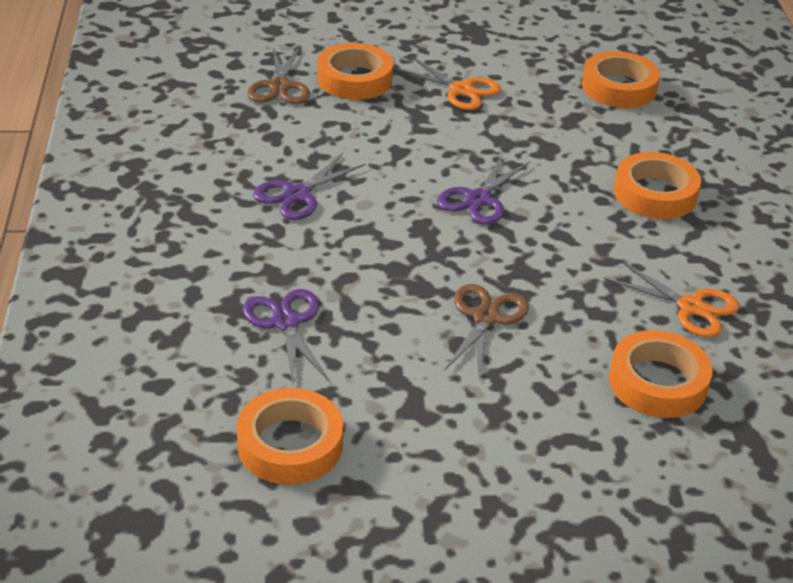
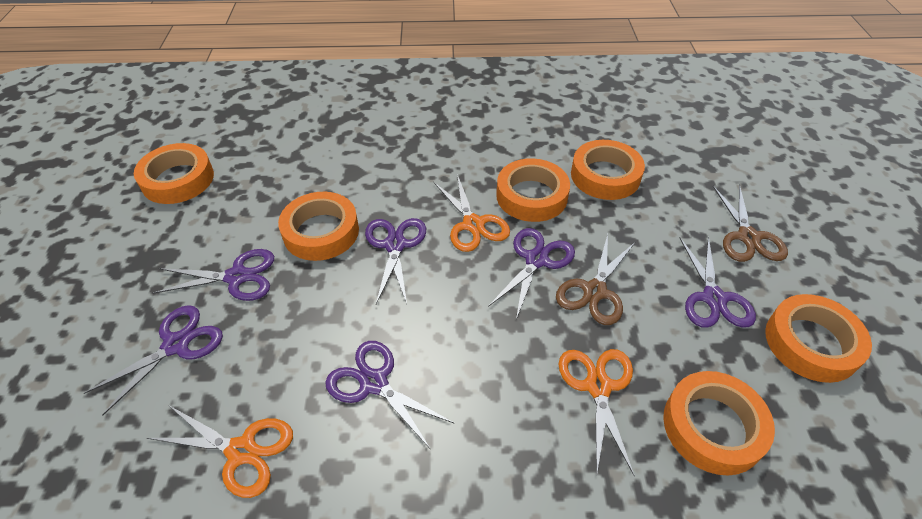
orange scissors: [395,56,501,110] [604,260,740,337] = 2 -> [147,406,293,498] [433,174,510,252] [559,349,635,476] = 3
orange tape: [237,388,344,485] [317,43,393,100] [582,51,660,108] [609,330,713,418] [614,152,701,219] = 5 -> [134,143,214,204] [278,192,359,261] [496,158,570,222] [571,140,645,200] [663,371,775,475] [765,294,872,383] = 6
purple scissors: [243,289,329,385] [253,153,365,220] [437,154,530,225] = 3 -> [84,305,223,415] [152,249,274,301] [325,341,455,450] [365,218,426,304] [488,228,575,319] [680,236,756,328] = 6

